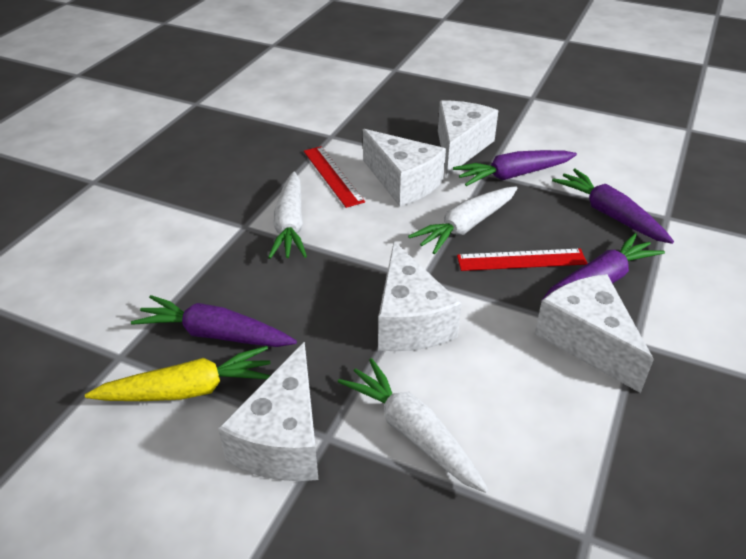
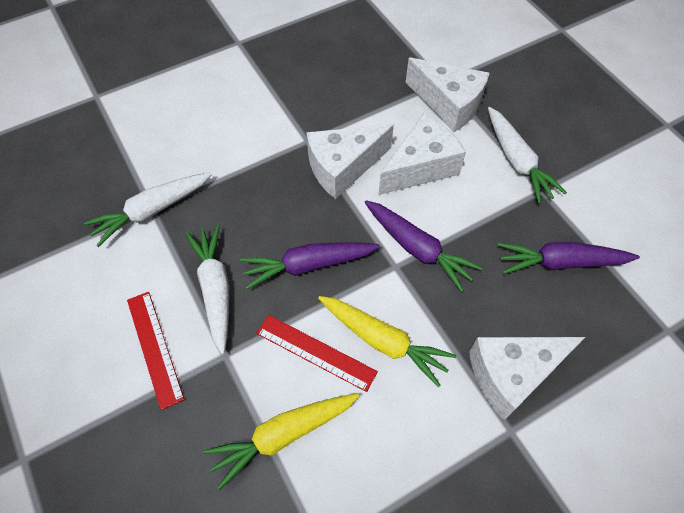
purple carrot: [131,295,297,347] [453,150,577,186] [541,233,665,302] [552,169,674,244] = 4 -> [240,242,380,289] [364,200,482,292] [498,242,640,274] = 3
white cheese: [218,342,318,481] [363,129,446,206] [378,241,462,351] [438,100,499,176] [535,274,654,393] = 5 -> [306,124,394,199] [379,114,466,195] [406,57,490,132] [469,337,585,420] = 4
yellow carrot: [85,346,271,401] = 1 -> [203,393,359,490] [318,296,456,388] = 2

